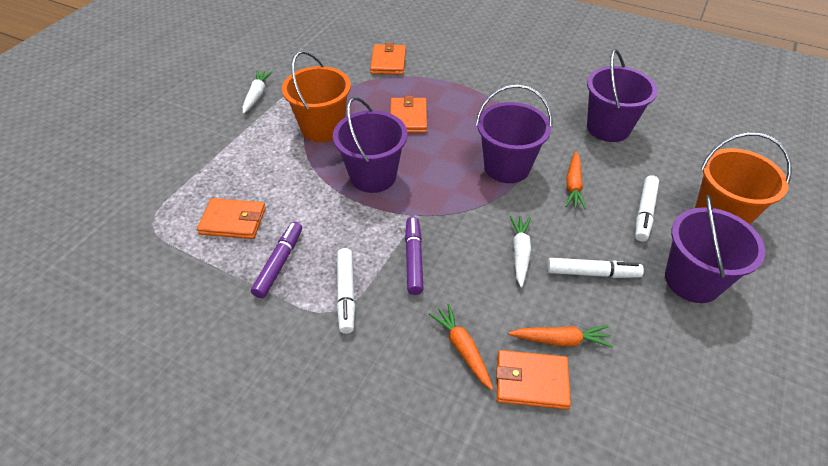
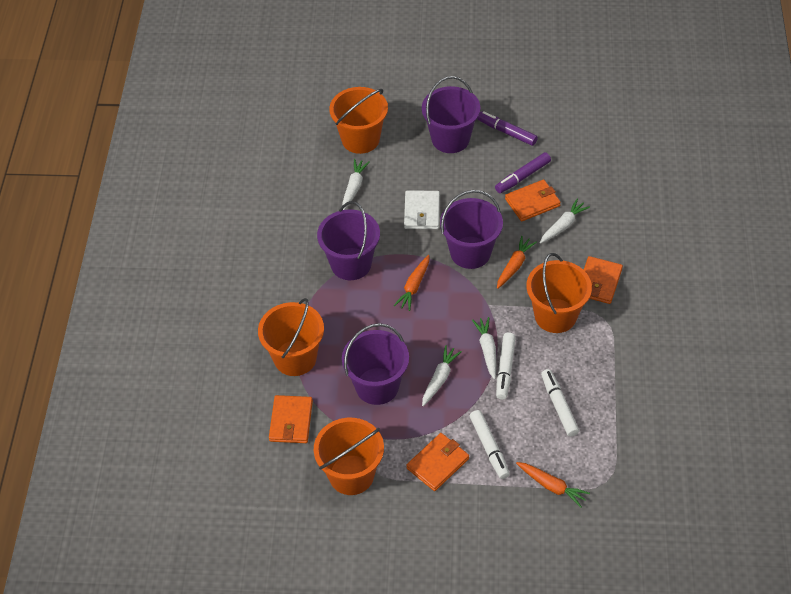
orange bucket: [282,51,351,142] [695,132,792,224] = 2 -> [258,298,324,376] [314,418,384,495] [329,87,388,154] [526,253,592,333] = 4
white carrot: [242,70,273,114] [510,216,531,288] = 2 -> [342,159,370,210] [422,345,462,406] [472,317,496,380] [540,199,590,244] = 4
white wallet: none = 0 -> [404,190,440,229] = 1

